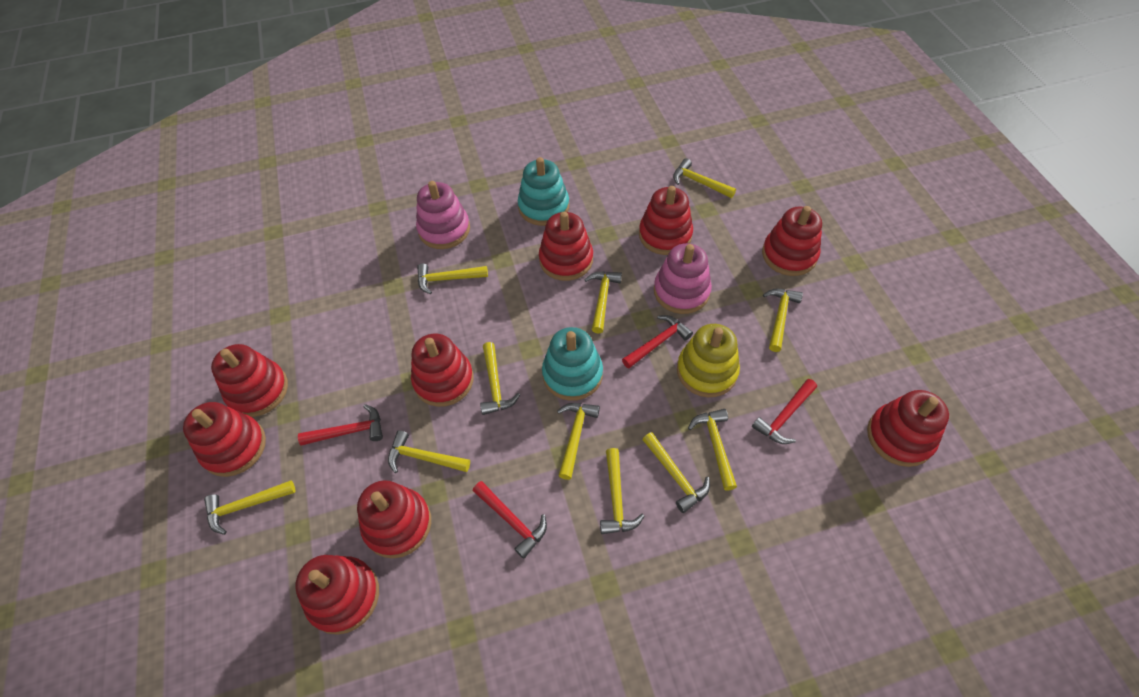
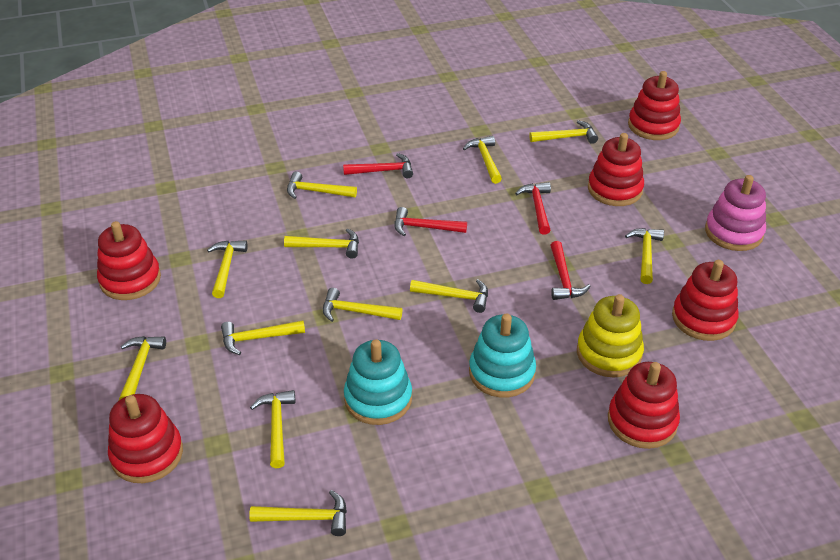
pink stacking toy: [416,181,470,249] [654,243,712,314] = 2 -> [705,175,766,251] = 1
red stacking toy: [183,402,266,477] [211,344,288,417] [295,555,379,635] [357,480,431,558] [411,333,474,407] [539,212,593,281] [639,186,693,255] [762,206,822,276] [867,390,949,467] = 9 -> [97,221,161,300] [108,394,183,483] [588,133,644,206] [608,362,680,449] [628,71,681,140] [672,260,739,341] = 6
yellow hammer: [204,480,295,535] [388,430,470,473] [417,263,488,295] [480,342,520,415] [557,403,600,480] [584,271,622,333] [600,448,644,534] [642,432,710,513] [673,158,736,198] [688,409,737,491] [763,289,803,352] = 11 -> [119,336,166,400] [207,240,248,298] [221,320,305,355] [249,490,347,536] [250,390,295,468] [284,228,359,259] [287,172,357,199] [323,288,403,322] [410,279,488,313] [463,136,502,184] [529,120,598,144] [625,228,664,284] = 12

